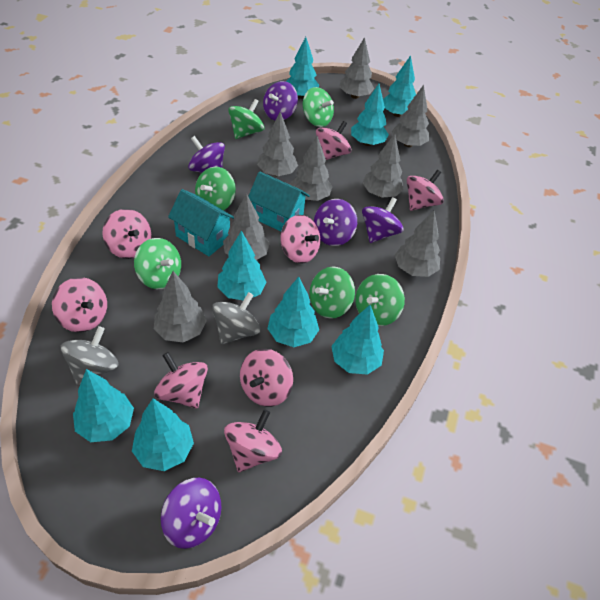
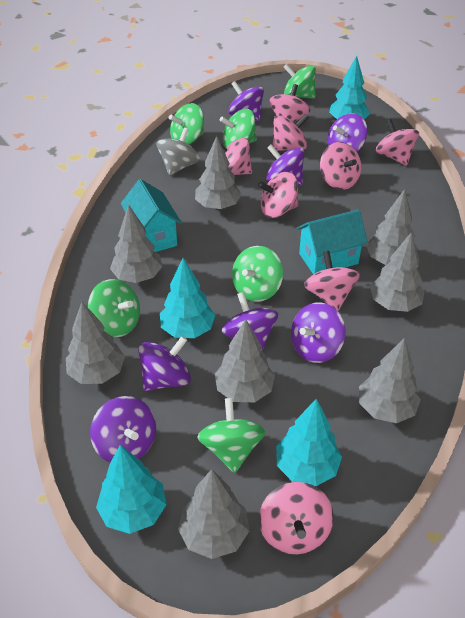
grey spinning top: [60,326,118,386] [212,292,261,345] = 2 -> [156,128,200,176] = 1
purple spinning top: [161,478,222,549] [188,136,225,173] [263,81,298,120] [314,199,357,246] [362,197,404,243] = 5 -> [90,396,156,462] [138,336,191,391] [221,292,278,351] [228,81,264,121] [266,144,304,186] [291,302,346,363] [328,113,367,152] = 7
turquoise tree: [73,369,134,442] [132,398,194,471] [217,230,266,300] [267,277,319,347] [286,37,319,99] [331,305,384,375] [351,84,389,146] [383,55,416,117] = 8 -> [96,445,166,534] [160,258,215,338] [276,399,342,486] [329,56,370,120] = 4

